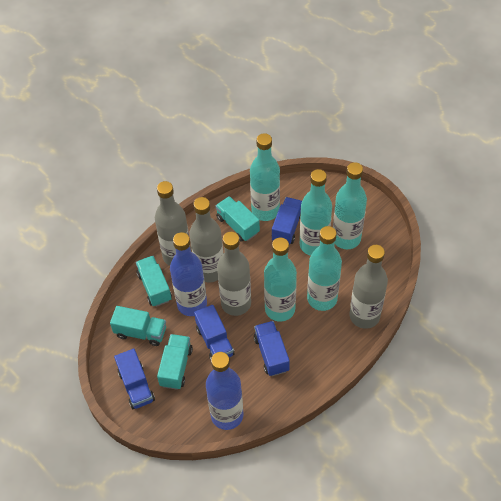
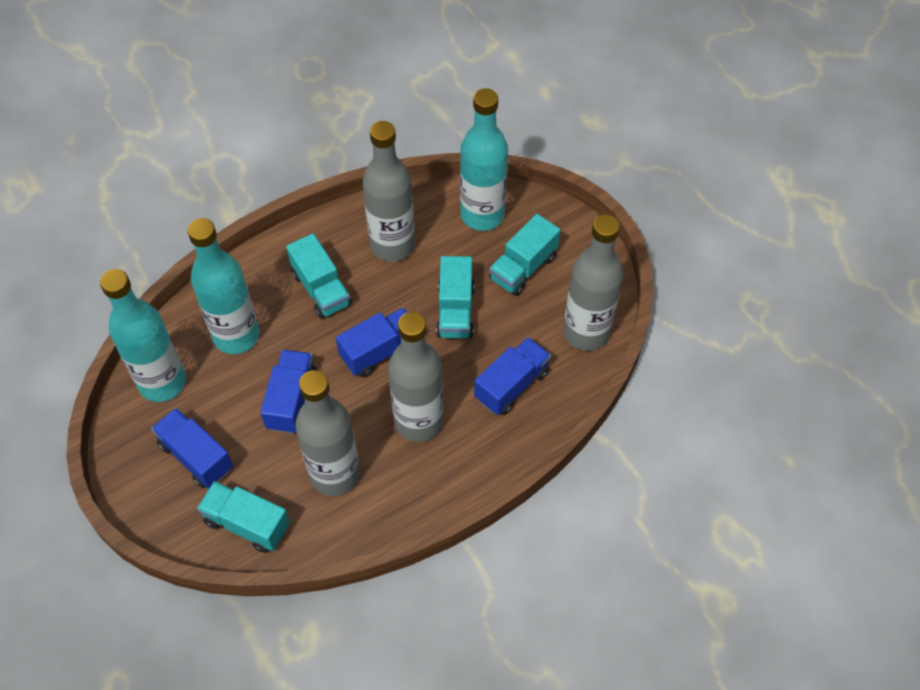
blue bottle: [170,232,207,316] [206,352,243,430] = 2 -> none = 0
turquoise bottle: [250,133,280,221] [264,238,297,322] [300,169,332,256] [307,226,342,311] [333,162,367,249] = 5 -> [100,269,186,402] [187,218,259,354] [460,88,508,231] = 3

